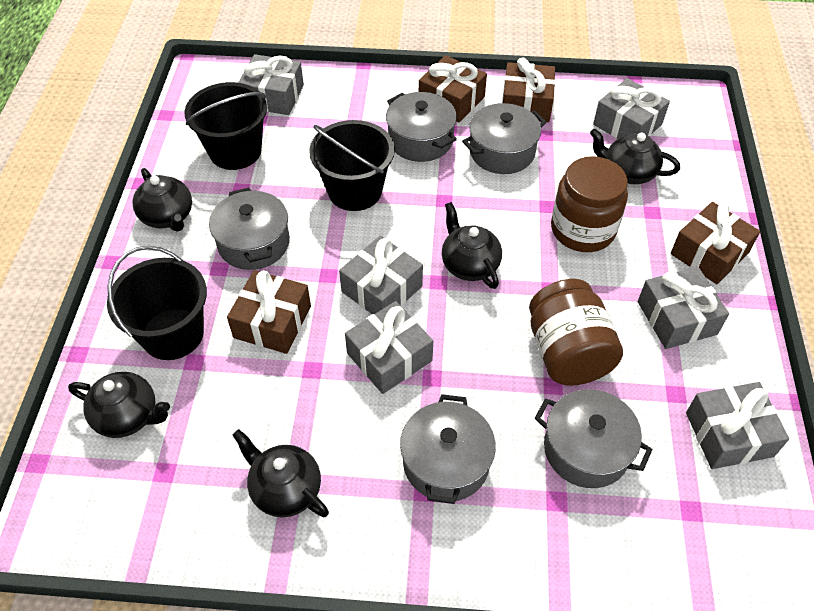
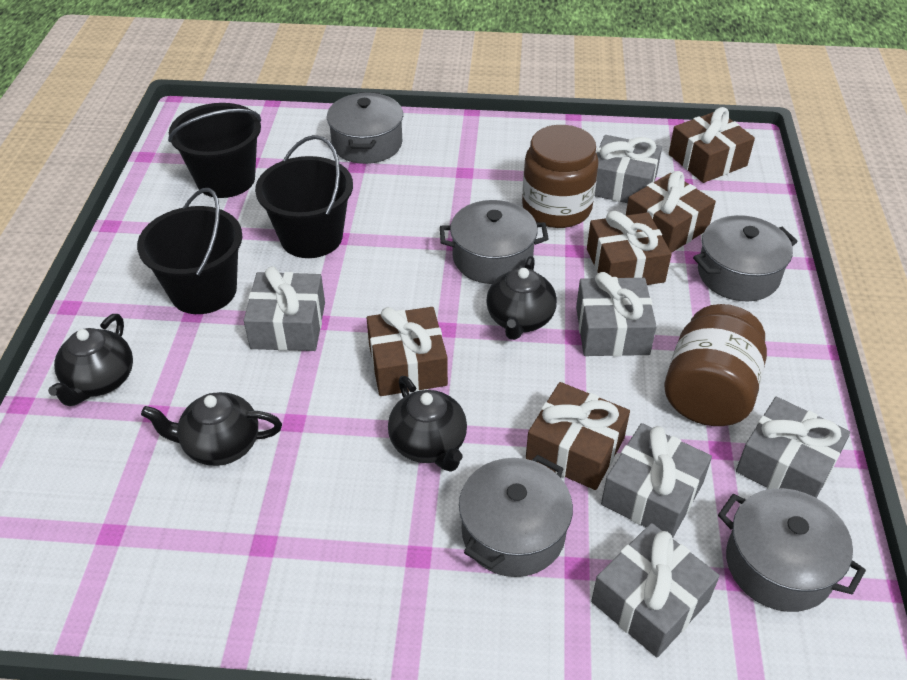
black teapot: [68,372,170,438] [132,168,192,231] [233,429,329,517] [442,202,502,289] [590,129,680,184] = 5 -> [48,314,133,406] [141,392,282,466] [388,376,467,472] [486,256,557,340] = 4
brown gift: [227,270,311,354] [419,55,487,122] [502,58,555,122] [671,202,760,284] = 4 -> [367,307,448,396] [526,382,630,490] [587,211,672,285] [626,171,716,253] [669,107,755,183] = 5

